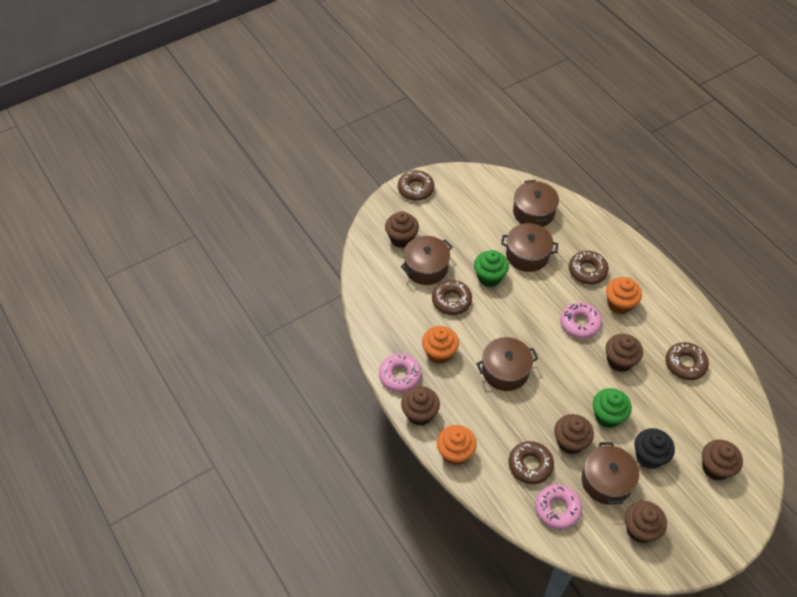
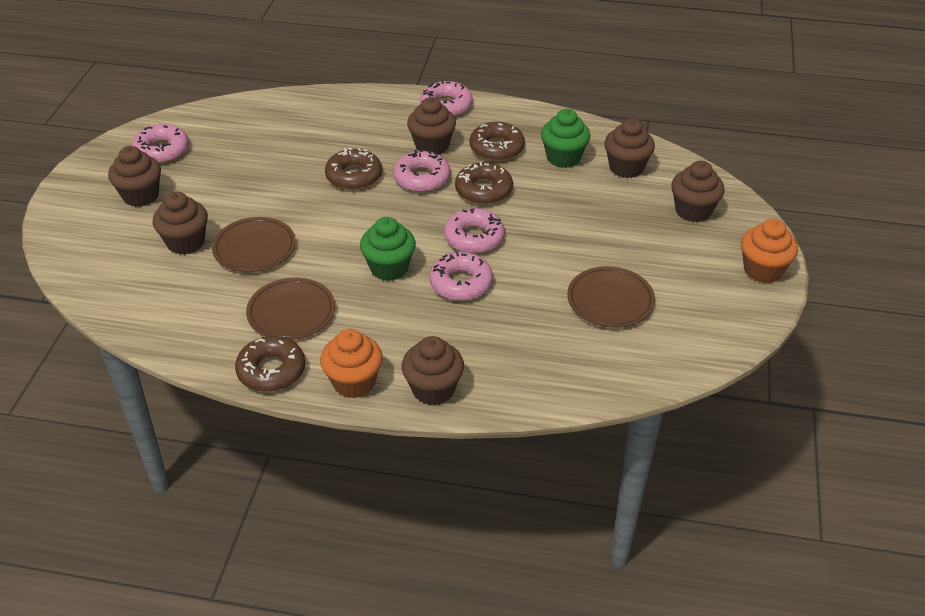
black cupcake: [635,428,675,469] = 1 -> none = 0
brown donut: [398,170,435,201] [432,280,472,315] [509,441,554,484] [569,251,609,285] [666,342,709,380] = 5 -> [235,336,305,392] [325,148,382,190] [455,162,513,205] [469,122,525,161] = 4
brown plate: none = 0 -> [212,217,296,272] [246,278,335,340] [567,266,655,328] = 3
brown pot: [401,236,452,285] [476,337,538,391] [501,223,558,272] [513,180,559,227] [582,442,639,505] = 5 -> none = 0
orange cupcake: [422,326,459,364] [437,425,477,465] [606,277,642,314] = 3 -> [320,329,383,398] [741,219,798,283] = 2
pink donut: [379,354,421,392] [535,484,582,530] [560,302,602,339] = 3 -> [132,124,189,164] [393,149,450,192] [420,81,473,117] [429,252,493,301] [444,208,505,254] = 5

